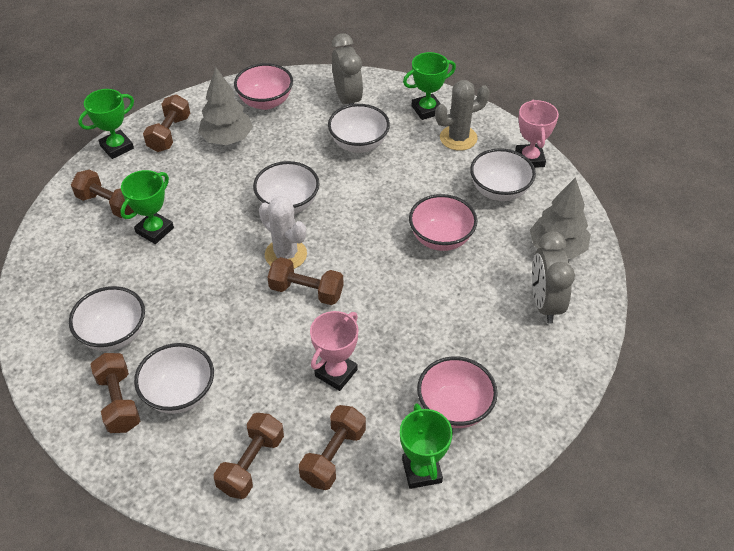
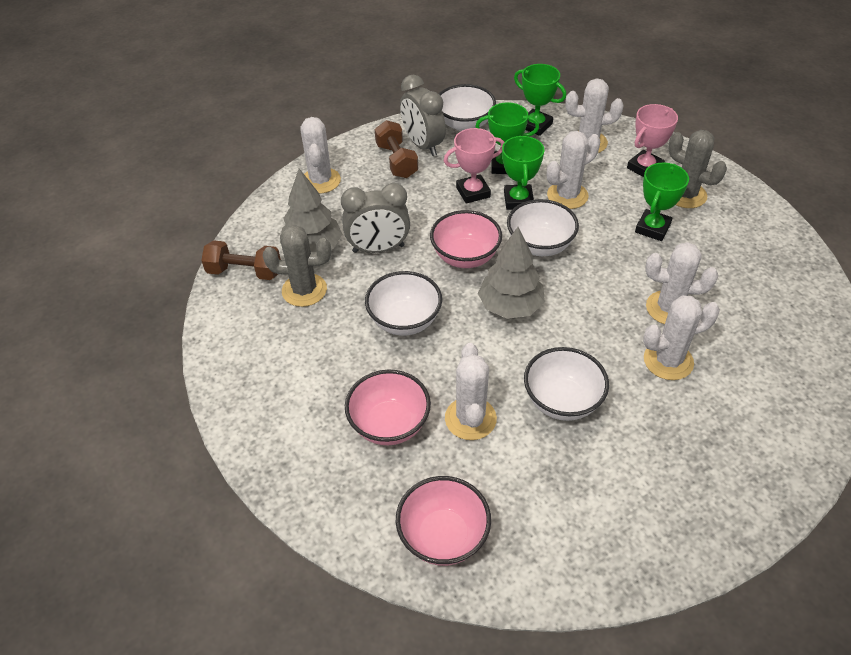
brown dumbbell: [71,169,134,218] [90,353,140,433] [143,94,190,152] [214,413,284,499] [267,257,344,305] [299,405,366,490] = 6 -> [201,240,281,280] [375,120,418,178] = 2
grey cactus: [435,80,490,151] = 1 -> [263,225,331,307] [668,130,727,208] = 2
white bowl: [69,286,145,351] [134,343,214,414] [253,161,319,214] [328,104,390,153] [470,148,536,201] = 5 -> [365,271,442,336] [439,84,496,131] [507,199,579,256] [524,347,609,421] = 4
white cactus: [259,196,307,269] = 1 -> [300,117,341,194] [445,343,497,440] [547,131,600,209] [565,79,624,153] [643,295,720,380] [646,242,718,324] = 6

